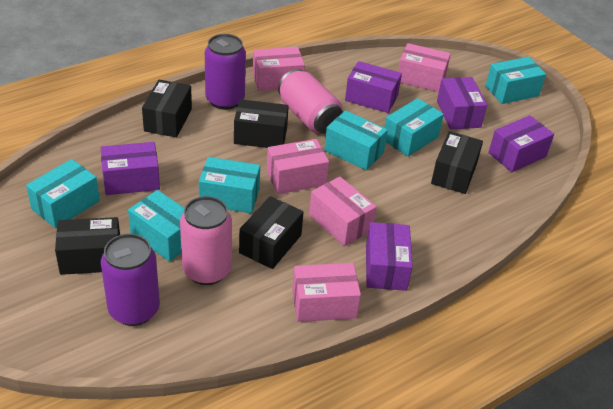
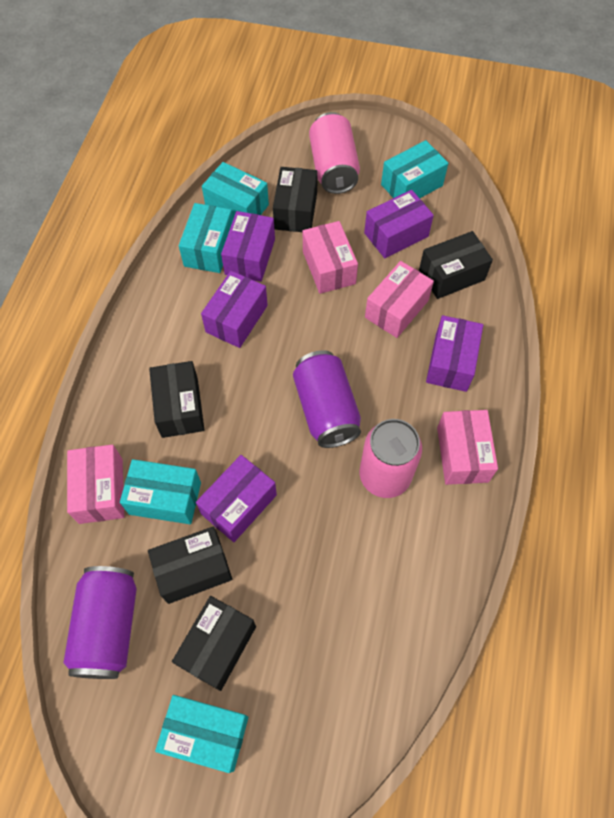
pink box: [253,47,305,91] [267,139,329,194] [292,263,361,322] [309,176,377,246] [398,43,451,92] = 5 -> [67,445,124,524] [303,221,358,294] [365,261,434,338] [437,410,498,485] = 4
turquoise box: [26,159,100,228] [128,190,184,262] [199,157,260,213] [324,110,388,170] [385,98,444,157] [485,57,546,104] = 6 -> [120,459,201,524] [155,695,248,773] [179,203,233,273] [202,162,269,219] [381,140,448,198] = 5

